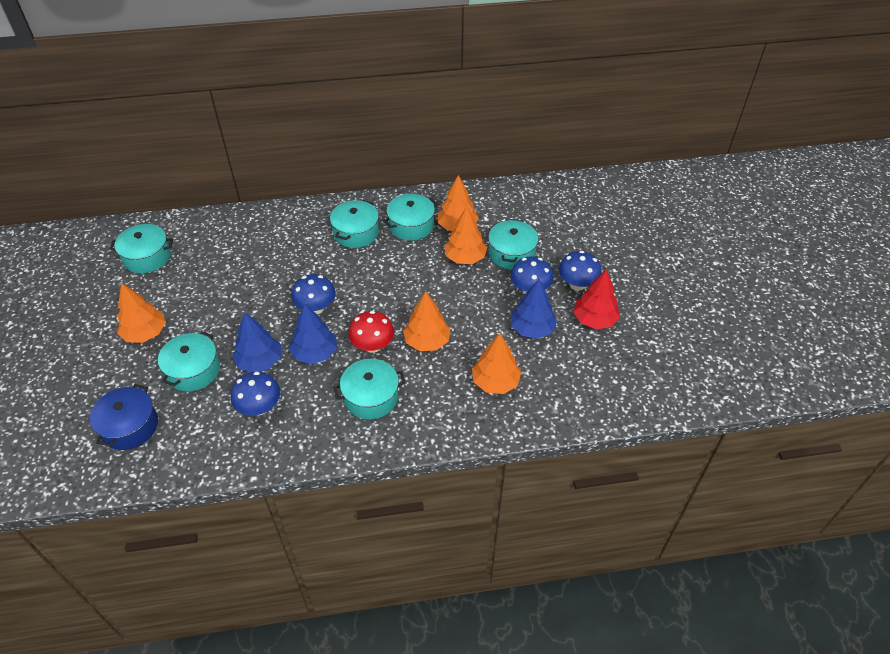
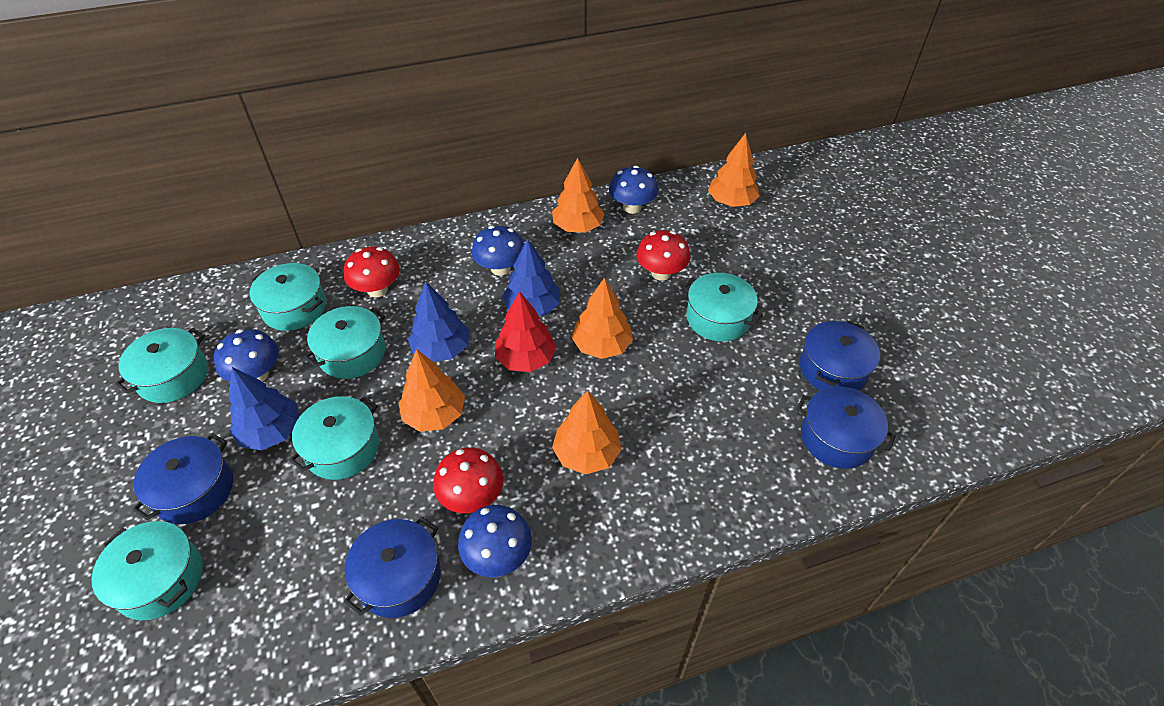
blue pot: [90,384,158,450] = 1 -> [132,433,233,524] [344,517,441,618] [796,386,896,469] [800,320,880,391] = 4
red mushroom: [348,311,394,353] = 1 -> [344,246,400,298] [433,447,503,513] [636,230,691,280] = 3

